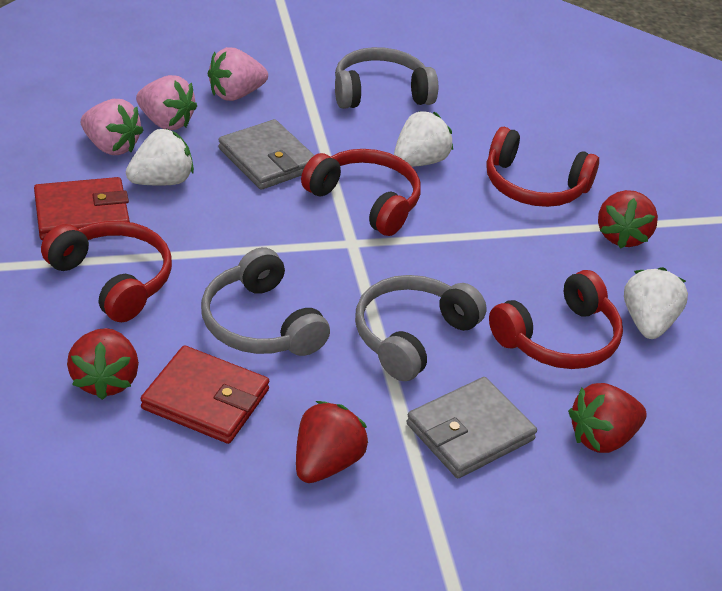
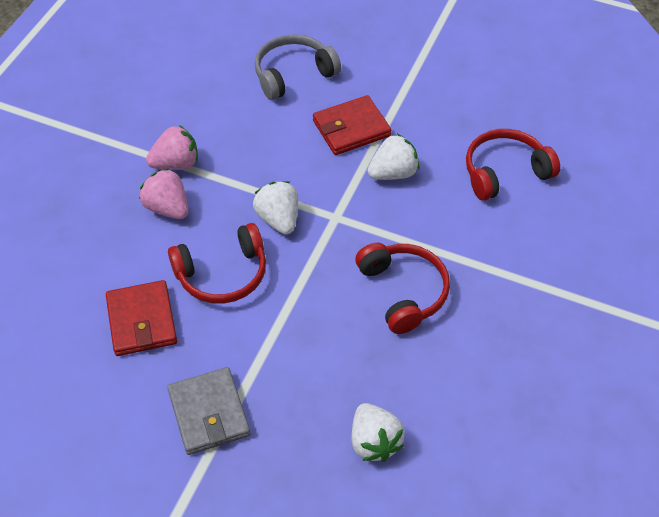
grey headphones: [201,247,330,356] [335,47,438,109] [355,275,487,381] = 3 -> [255,34,341,100] = 1
grey wallet: [218,119,314,190] [407,377,537,478] = 2 -> [167,367,250,455] = 1
pink strawberry: [81,99,143,155] [136,75,197,130] [208,47,268,101] = 3 -> [139,168,189,219] [146,125,198,170] = 2
red headphones: [41,221,172,322] [301,149,421,236] [486,127,599,207] [489,270,623,369] = 4 -> [168,223,266,304] [355,243,450,334] [466,129,560,201] = 3
red strawberry: [67,328,139,400] [296,401,368,483] [568,383,647,453] [598,190,658,249] = 4 -> none = 0

